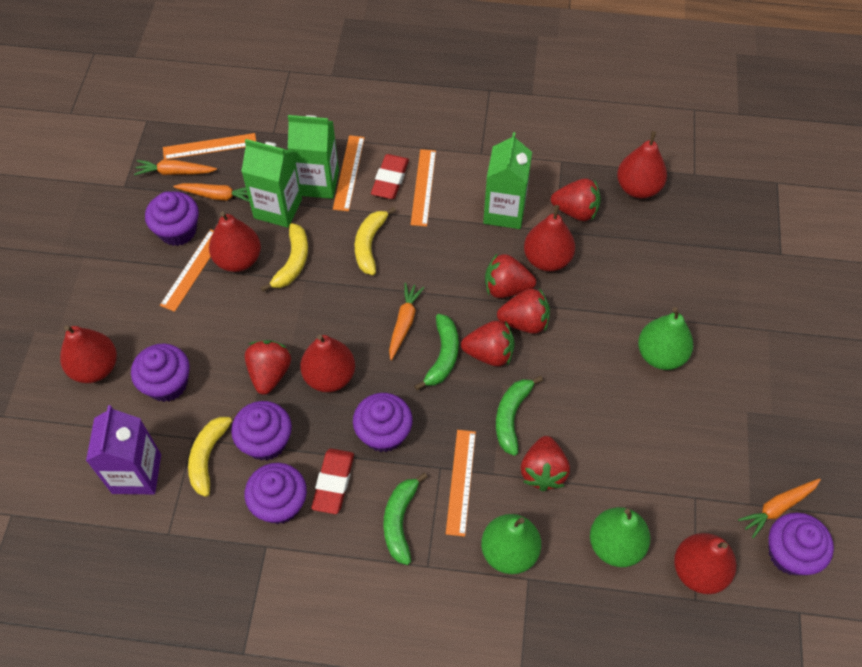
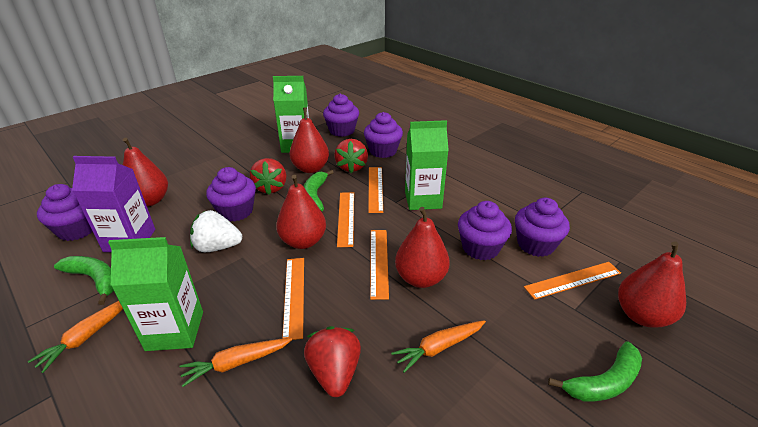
green pear: [481,514,541,574] [590,507,650,567] [638,307,693,370] = 3 -> none = 0
orange carrot: [134,160,217,175] [173,183,249,202] [389,283,424,360] [738,478,821,538] = 4 -> [28,301,123,373] [180,338,292,387] [391,320,486,373] = 3
red eraser: [311,449,354,514] [371,154,409,199] = 2 -> none = 0
red pear: [60,325,117,383] [209,211,261,272] [300,334,355,392] [524,205,575,271] [617,131,667,199] [674,533,736,594] = 6 -> [123,138,168,207] [276,174,326,249] [289,108,329,173] [395,207,450,288] [618,241,686,328] = 5
red strawberry: [245,340,291,395] [461,321,515,366] [485,253,536,298] [497,288,550,334] [521,436,570,491] [551,178,601,221] = 6 -> [250,158,286,195] [304,326,361,397] [334,139,368,173] = 3
white strawberry: none = 0 -> [190,210,242,252] = 1
yellow banana: [188,412,238,497] [261,223,308,291] [355,207,396,275] = 3 -> none = 0

